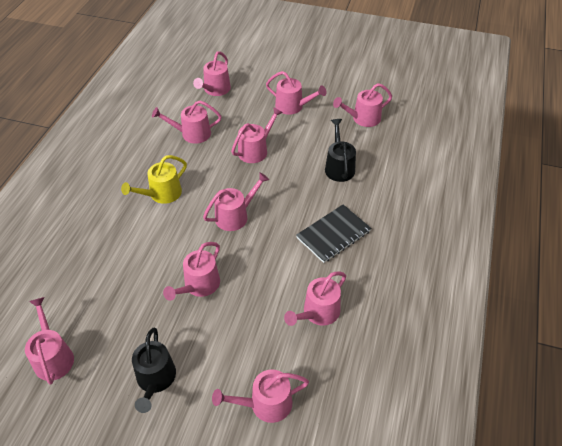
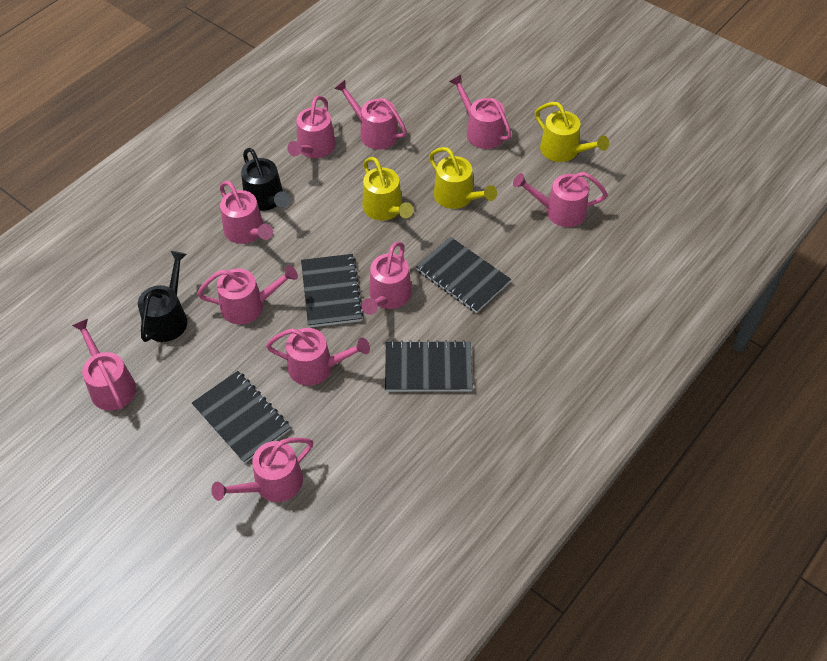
black notebook: [296,205,371,263] = 1 -> [192,371,291,463] [301,254,363,328] [385,340,473,392] [416,237,511,313] = 4
yellow watering can: [121,155,187,204] = 1 -> [363,157,414,220] [429,147,497,209] [535,102,609,162] = 3

